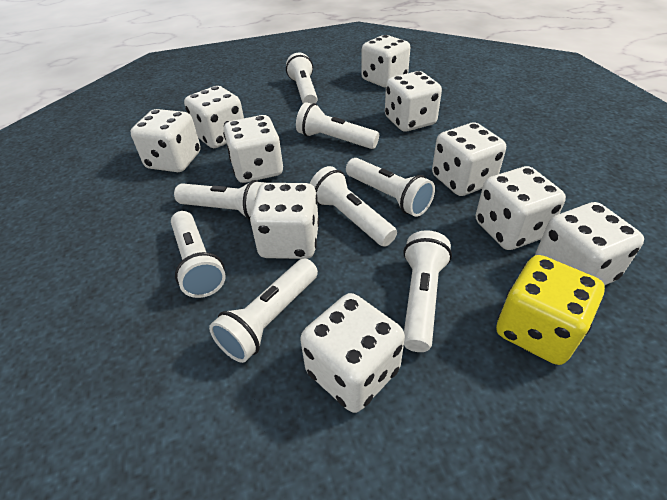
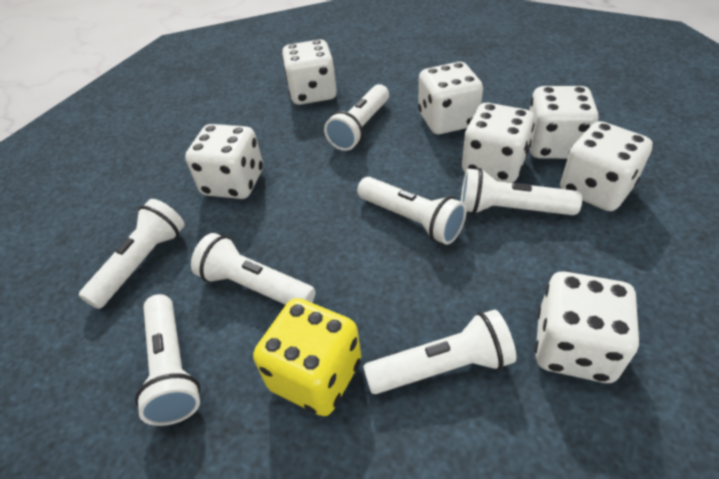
white dice: [131,109,201,172] [184,86,244,148] [223,115,283,183] [250,183,319,259] [300,293,405,413] [361,35,410,87] [385,71,442,132] [432,123,506,196] [476,166,566,250] [535,202,644,285] = 10 -> [185,124,263,199] [282,39,337,105] [418,62,483,134] [462,103,535,183] [529,86,599,159] [535,271,639,383] [560,121,653,211] = 7
white flashlight: [171,211,226,298] [174,180,265,220] [209,259,318,363] [286,53,317,104] [296,102,379,149] [310,166,397,247] [346,158,435,217] [403,230,452,352] = 8 -> [79,199,185,309] [135,294,200,426] [191,233,315,305] [324,84,389,151] [357,177,467,245] [363,310,516,394] [461,168,582,215] = 7

